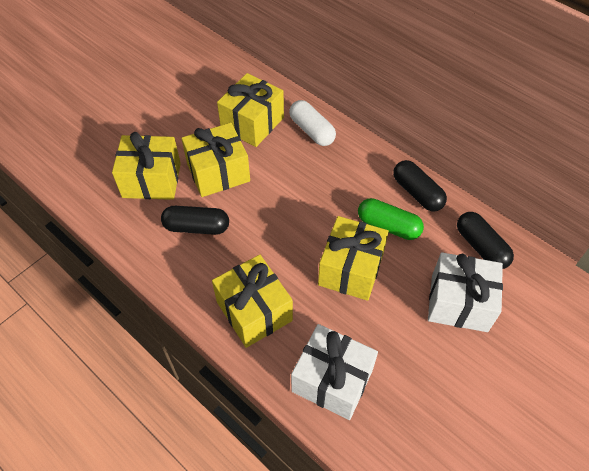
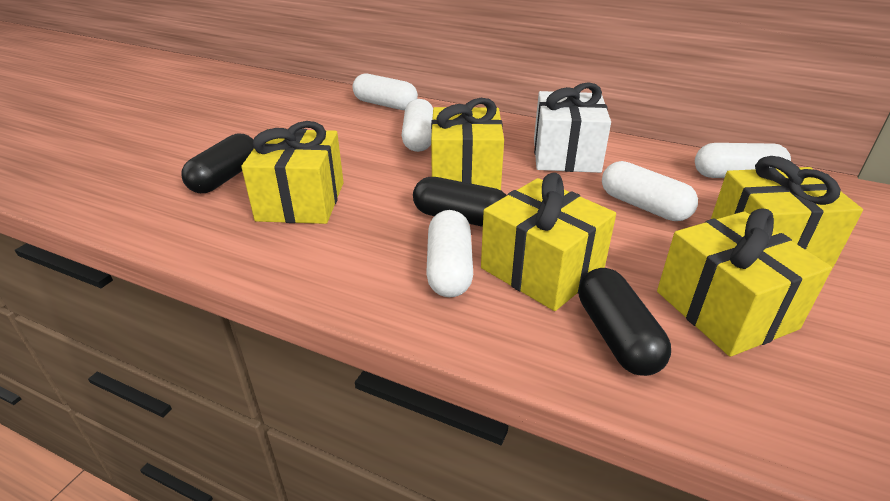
green capsule: [358,198,424,240] = 1 -> none = 0
white capsule: [289,100,336,146] = 1 -> [353,74,418,110] [401,99,433,152] [426,210,473,297] [602,161,698,221] [695,143,791,178] = 5
white gift: [291,324,378,420] [428,252,503,332] = 2 -> [534,82,611,173] = 1

